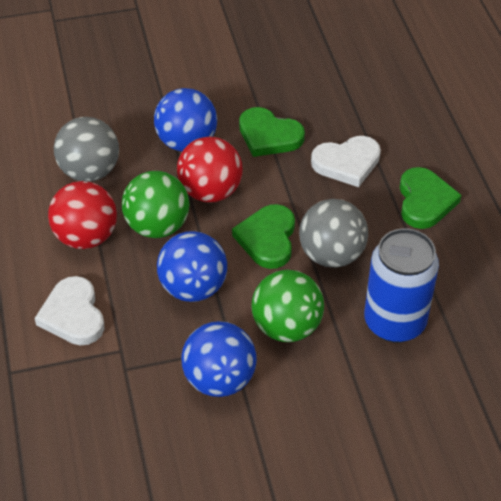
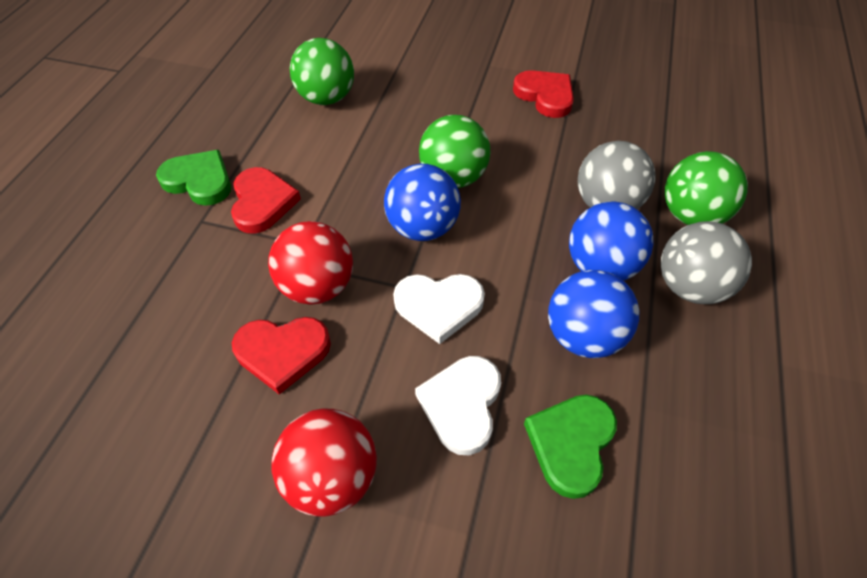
blue can: [364,228,439,343] = 1 -> none = 0
green ball: [122,171,189,238] [251,269,324,342] = 2 -> [290,38,354,105] [419,115,491,188] [665,151,748,225] = 3
green heart: [232,204,295,269] [239,107,305,157] [400,167,461,229] = 3 -> [156,150,231,206] [524,395,617,499] = 2
red heart: none = 0 -> [231,167,301,234] [232,317,331,395] [513,70,574,118] = 3

